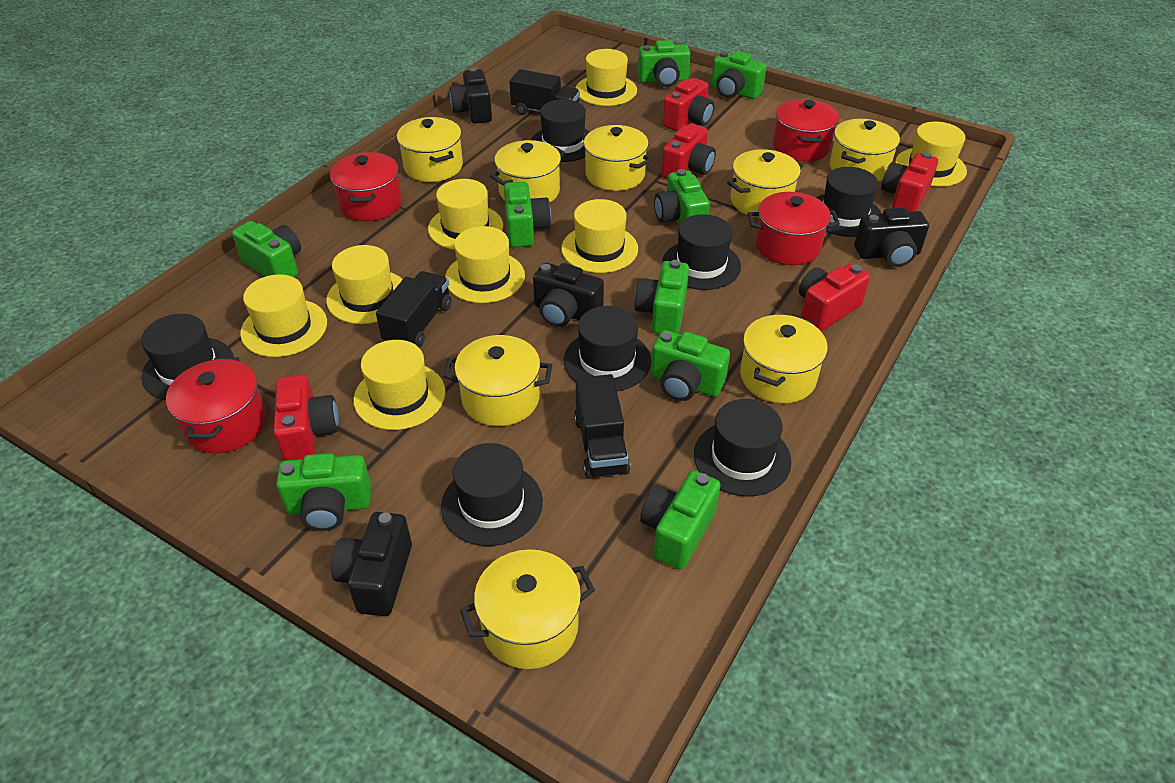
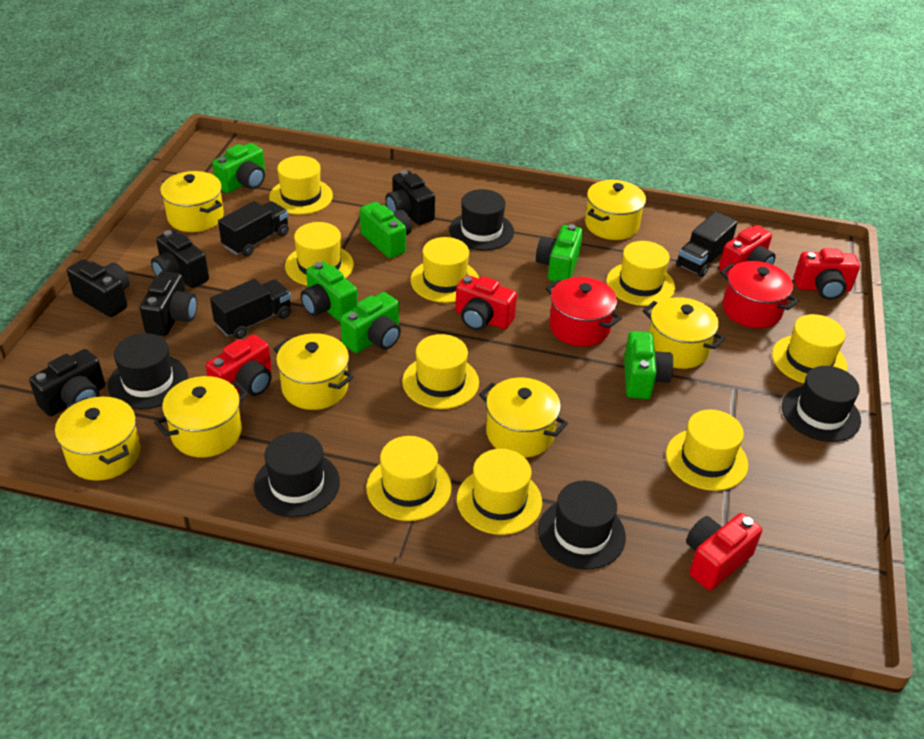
black camera: [331,512,412,616] [450,67,492,124] [533,263,604,327] [854,207,929,267] = 4 -> [29,349,105,416] [67,259,130,317] [140,271,197,336] [151,230,209,288] [385,170,435,225] = 5
black hat: [141,314,234,400] [441,443,543,546] [531,99,589,162] [564,306,651,391] [662,214,741,290] [694,399,792,497] [816,167,882,237] = 7 -> [108,333,188,409] [254,432,340,517] [449,189,514,250] [538,481,626,570] [782,366,861,442] = 5
green camera: [232,221,301,277] [276,453,372,531] [504,182,551,247] [634,260,689,334] [638,40,691,87] [640,470,720,569] [651,330,730,401] [654,169,710,225] [711,51,767,99] = 9 -> [212,143,265,193] [300,261,358,322] [340,292,401,353] [360,202,412,258] [536,224,583,282] [624,331,673,399] = 6
red pot: [166,357,267,453] [330,152,402,221] [748,192,840,265] [773,99,839,162] = 4 -> [546,277,622,347] [720,261,799,328] = 2
yellow hat: [240,274,327,357] [326,245,403,324] [354,340,446,430] [428,179,503,250] [445,226,525,303] [561,199,638,273] [576,49,637,106] [895,121,967,187] = 8 -> [269,156,333,215] [285,222,354,286] [366,436,452,521] [402,334,479,409] [410,237,479,303] [457,449,542,535] [606,241,675,306] [666,409,748,491] [772,314,847,383] = 9
yellow pot: [397,117,463,182] [443,335,552,426] [460,549,595,669] [490,140,565,203] [581,125,652,191] [727,149,804,218] [740,314,828,403] [829,119,900,182] = 8 -> [55,397,141,481] [154,376,249,457] [160,171,224,232] [274,333,354,410] [479,378,568,458] [585,180,646,240] [643,297,725,369] = 7

